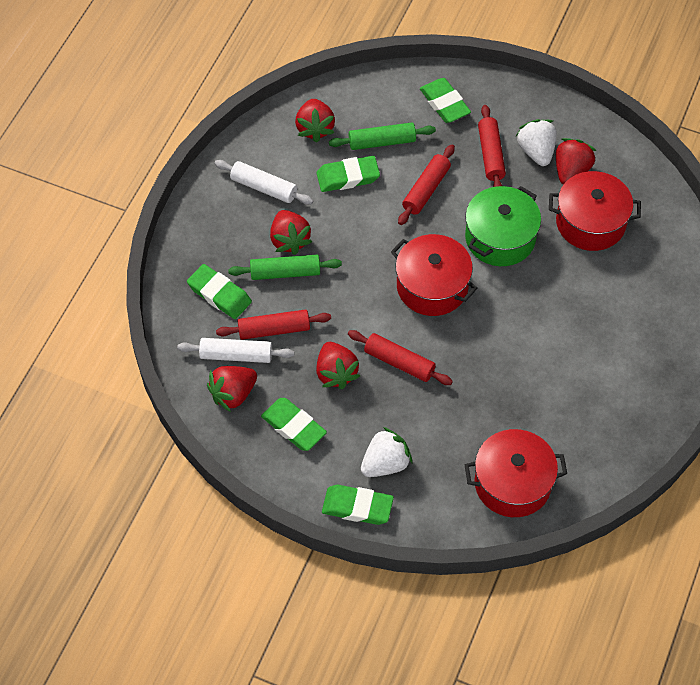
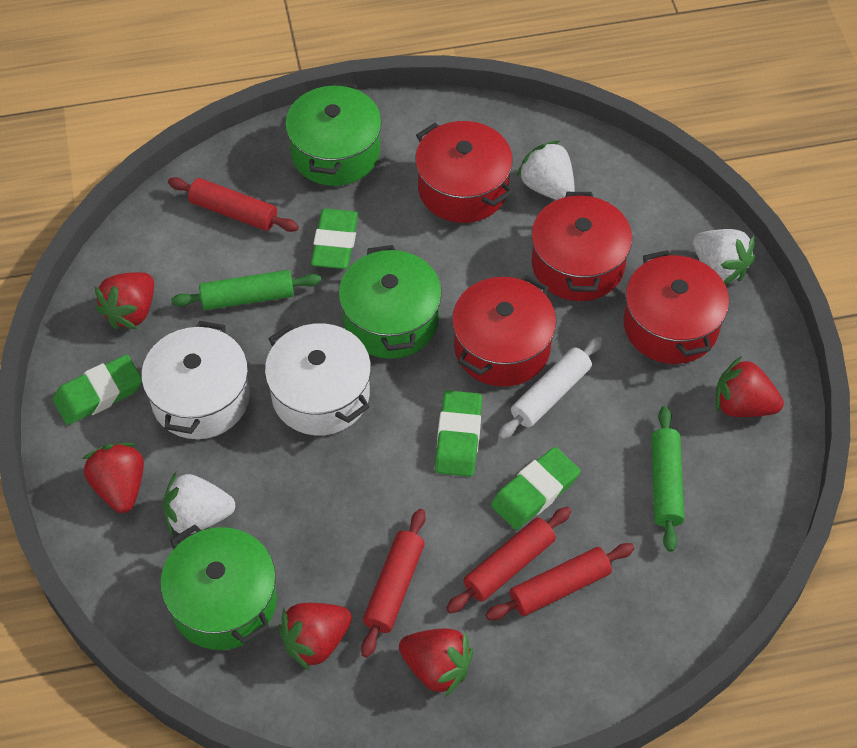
green eraser: [187,264,252,319] [261,398,327,451] [316,156,380,192] [322,485,394,525] [420,78,471,123] = 5 -> [53,355,142,425] [311,209,359,269] [435,390,482,477] [491,447,580,530] = 4
green pot: [465,186,541,266] = 1 -> [160,525,277,650] [285,82,382,186] [339,245,442,359] = 3
red pot: [391,234,477,316] [465,429,567,517] [549,171,641,251] = 3 -> [415,121,513,223] [452,275,556,387] [531,192,632,301] [624,250,729,364] = 4
white pot: none = 0 -> [141,321,250,439] [265,323,371,435] = 2
white rolling pin: [177,338,294,363] [214,160,313,205] = 2 -> [498,336,603,440] = 1
white strawberry: [361,427,412,477] [515,119,557,166] = 2 -> [163,472,235,536] [516,140,575,200] [693,229,755,285] = 3

